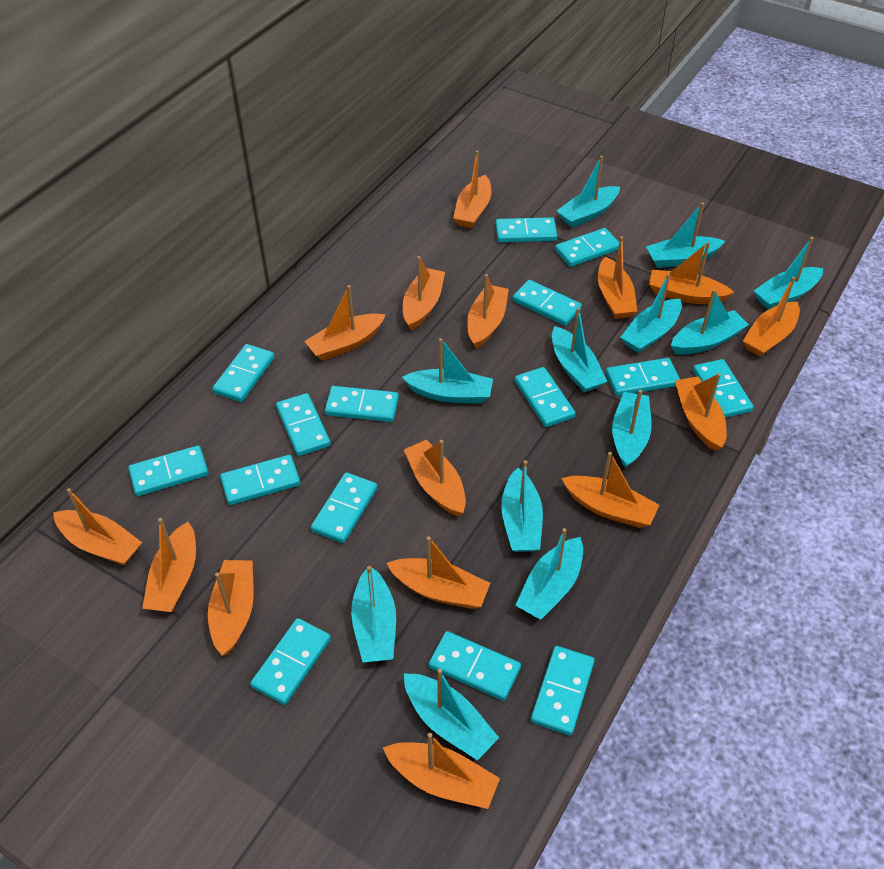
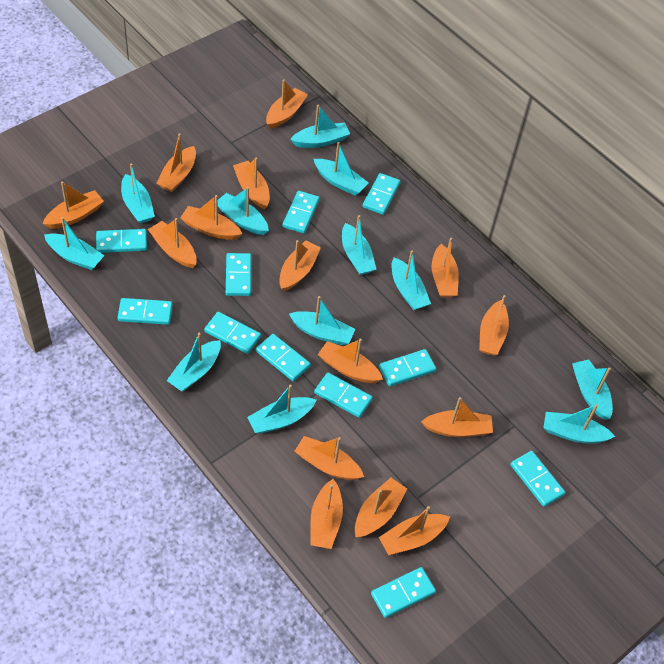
turquoise domino: [128,445,209,496] [212,344,275,402] [220,455,300,505] [250,618,331,705] [276,393,331,456] [311,472,378,543] [325,386,399,422] [429,631,521,701] [496,217,557,242] [512,280,582,326] [515,367,576,427] [531,646,595,736] [555,228,619,267] [606,358,680,396] [693,359,754,418] = 15 -> [96,229,147,253] [118,298,173,325] [204,312,261,354] [226,253,251,296] [256,334,311,381] [283,191,320,233] [314,372,373,418] [363,173,400,215] [371,567,436,618] [379,349,436,386] [510,451,565,507] = 11

